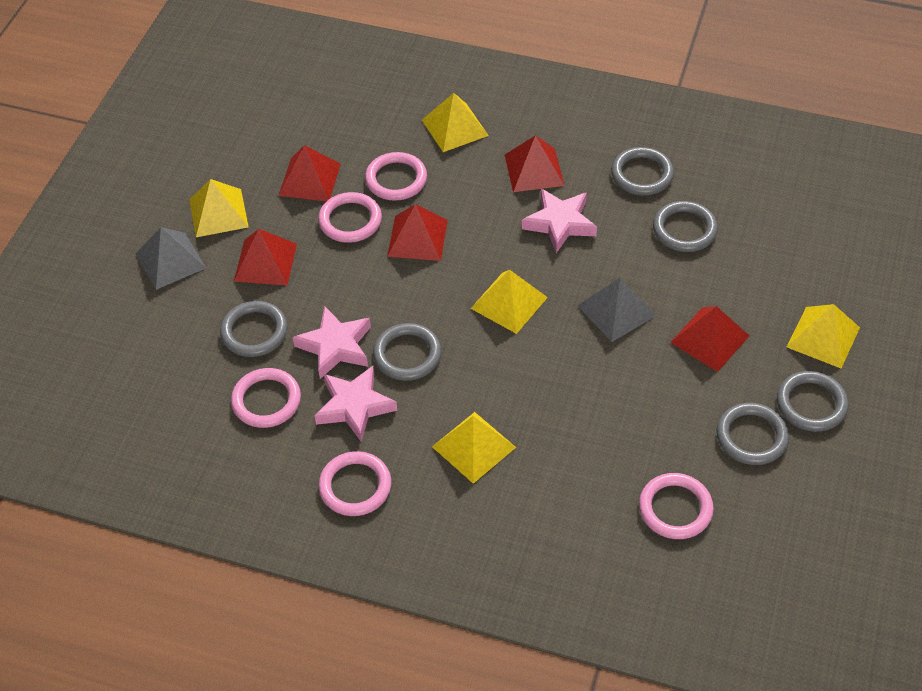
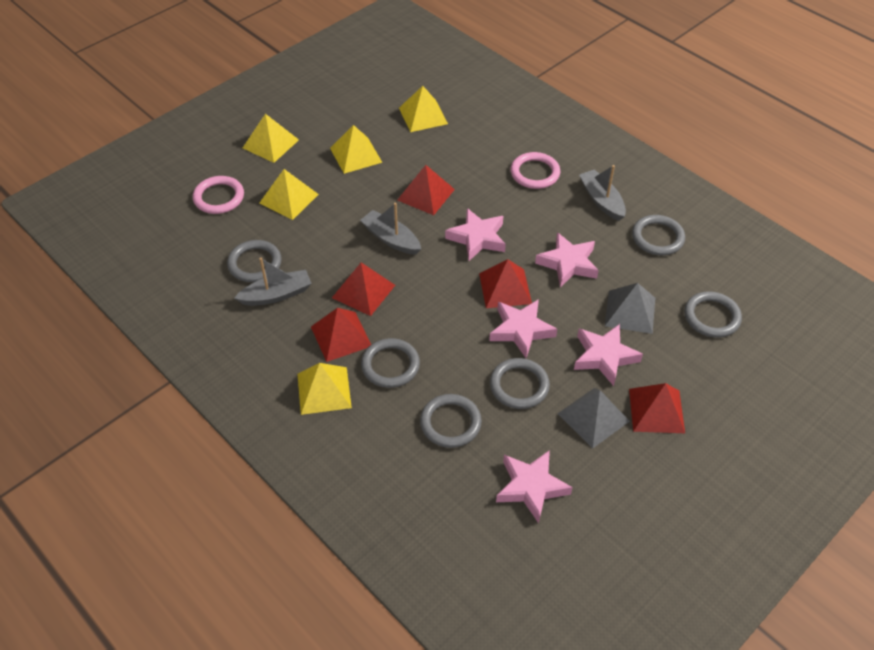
grey boat: none = 0 -> [234,258,312,306] [360,203,421,255] [579,165,626,221] = 3
pink ring: [231,368,301,428] [318,192,382,243] [318,451,391,516] [365,152,427,201] [639,473,714,539] = 5 -> [193,176,244,214] [510,152,560,189] = 2
pink star: [292,306,371,379] [315,366,397,442] [522,188,597,253] = 3 -> [445,208,506,261] [489,299,557,358] [496,450,573,523] [535,232,599,287] [574,324,643,386] = 5

